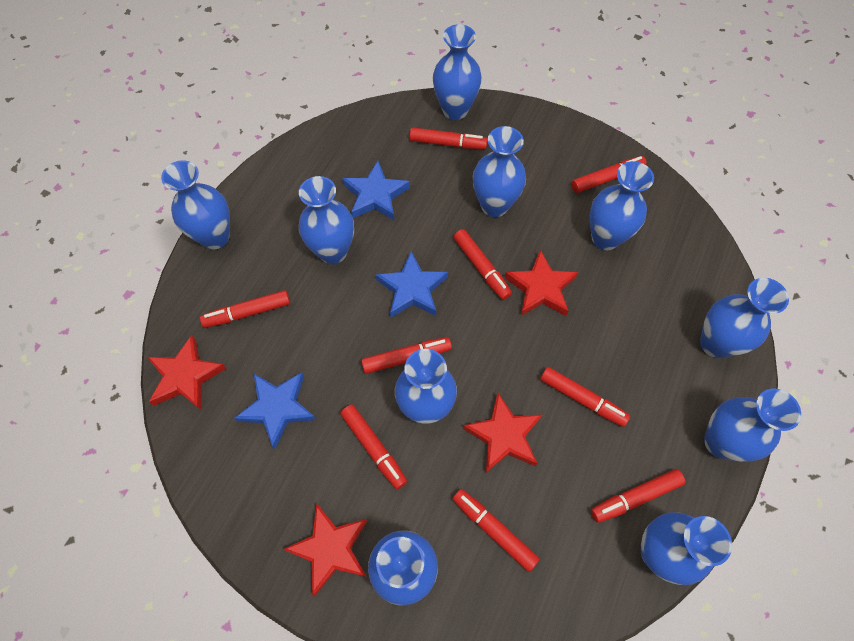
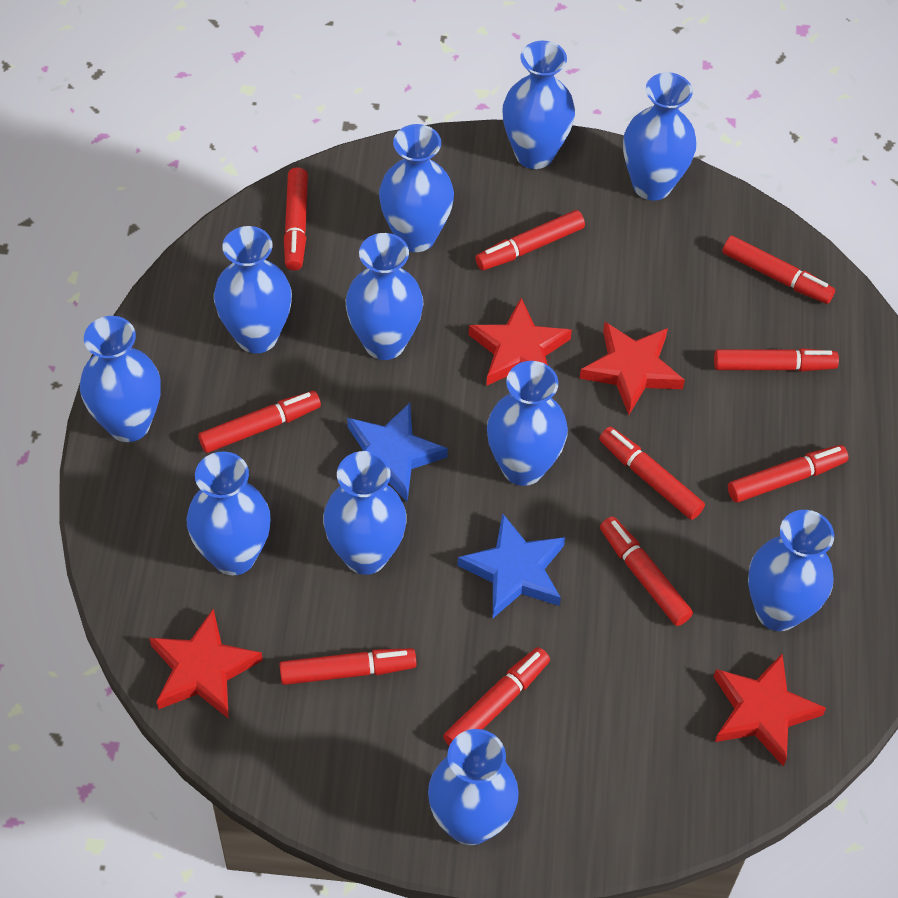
blue star: [234,372,316,449] [342,161,410,220] [376,251,448,317] = 3 -> [347,403,448,502] [457,513,565,618] = 2
blue vase: [161,160,230,249] [299,176,354,264] [368,531,438,605] [395,349,457,424] [433,24,482,120] [473,126,526,217] [590,161,654,250] [641,512,732,585] [700,278,789,358] [704,388,801,462] = 10 -> [80,316,161,442] [187,451,271,575] [214,226,292,354] [323,451,407,575] [346,233,423,360] [379,124,454,252] [428,729,519,845] [487,361,568,486] [502,41,575,169] [623,72,697,201] [748,510,834,631] = 11
red marker: [200,290,290,328] [340,405,407,489] [361,337,452,374] [409,127,488,149] [453,489,540,572] [454,229,512,300] [540,367,630,427] [571,156,647,193] [591,469,685,523] = 9 -> [198,391,321,453] [280,648,417,685] [284,167,308,270] [443,647,550,746] [475,210,585,270] [599,427,705,520] [600,516,693,626] [714,348,839,372] [722,235,835,304] [728,445,849,502] = 10

